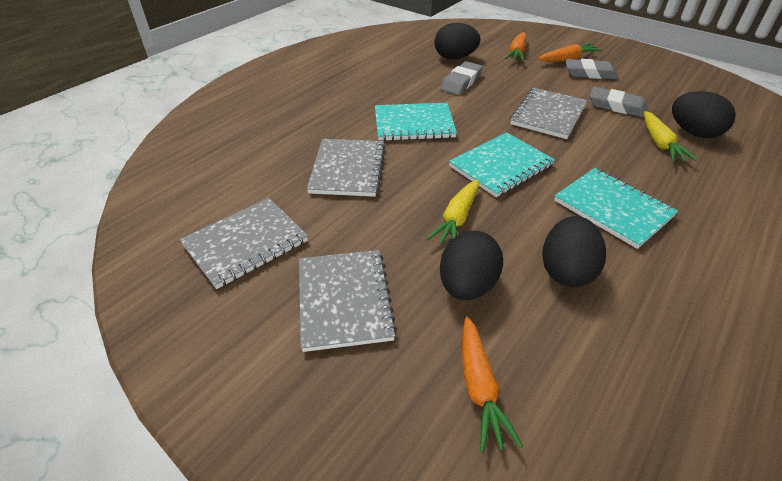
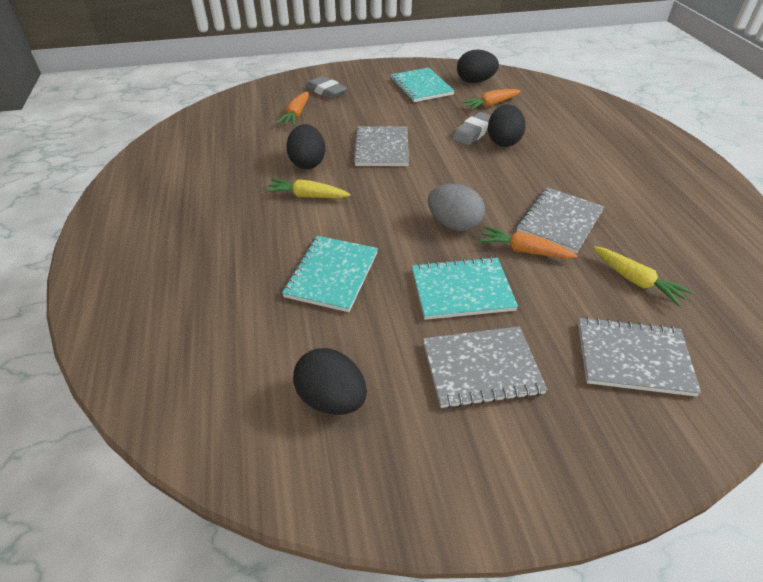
grey egg: none = 0 -> [428,184,485,231] = 1
grey eraser: [441,61,483,95] [565,59,618,79] [590,87,648,117] = 3 -> [306,76,348,99] [452,112,491,145] = 2

